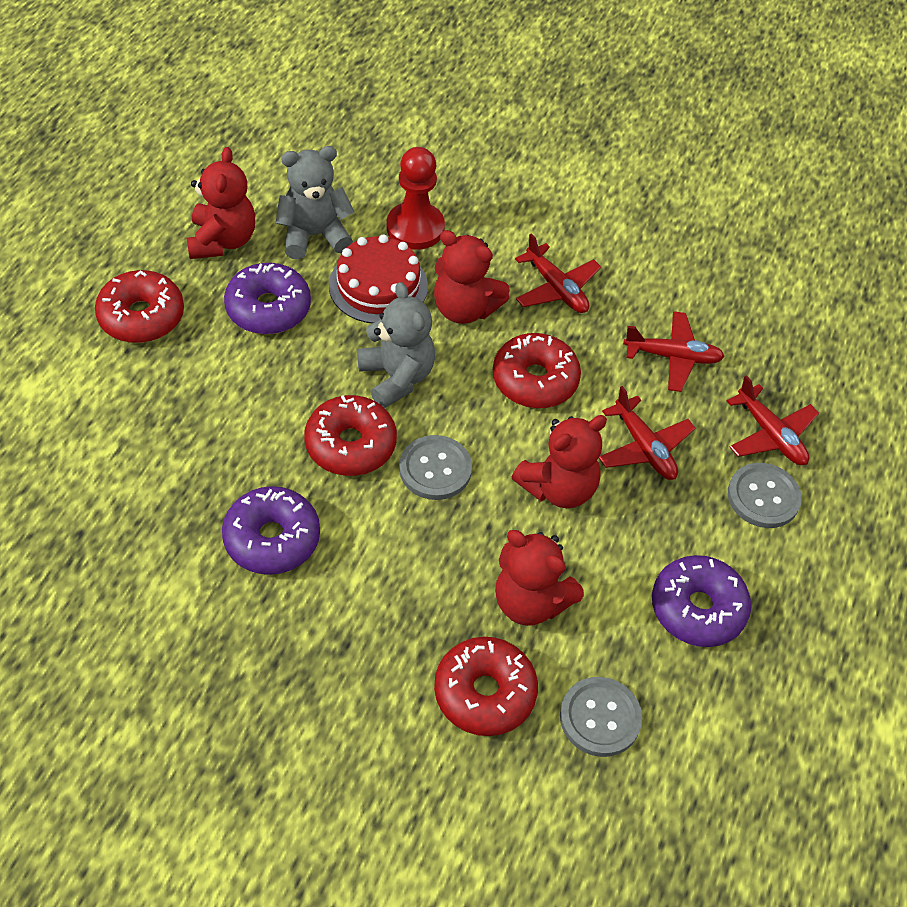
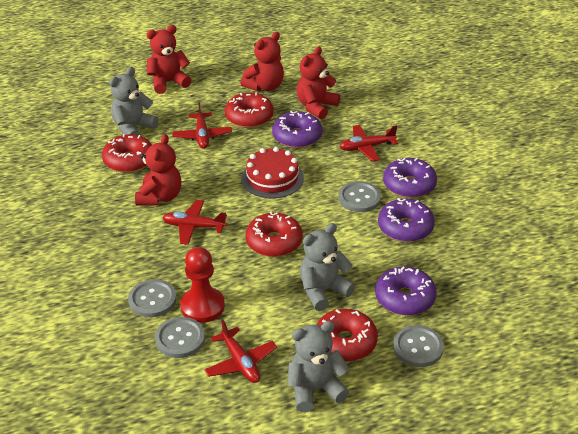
grey button: [399,435,472,500] [560,677,642,757] [728,463,802,528] = 3 -> [128,279,177,317] [155,317,205,358] [338,181,381,212] [393,325,444,367] = 4
grey teddy bear: [276,146,354,259] [357,282,435,408] = 2 -> [109,67,159,135] [287,321,349,412] [300,223,355,311] = 3
purple donut: [222,486,320,575] [224,263,311,334] [652,555,751,647] = 3 -> [272,111,323,148] [375,267,437,316] [378,198,435,242] [383,158,437,198] = 4

